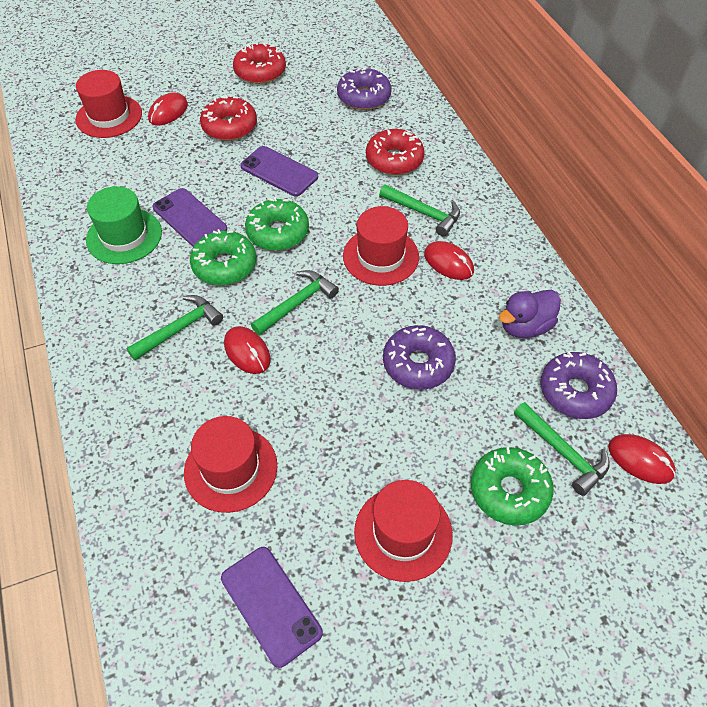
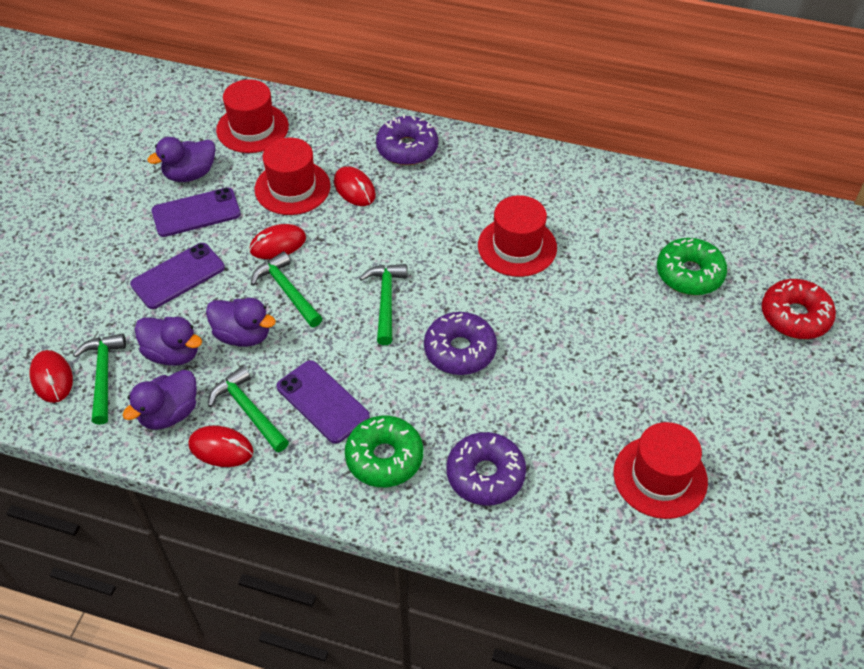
green donut: [190,229,257,285] [245,197,309,251] [471,447,554,526] = 3 -> [345,416,423,487] [657,238,727,295] = 2
green hat: [86,186,162,264] = 1 -> none = 0
purple duck: [499,290,561,338] = 1 -> [123,370,197,430] [135,317,202,366] [147,137,216,182] [206,298,276,347] = 4
red donut: [200,95,257,141] [233,42,286,84] [366,129,425,175] = 3 -> [762,279,836,339] = 1

